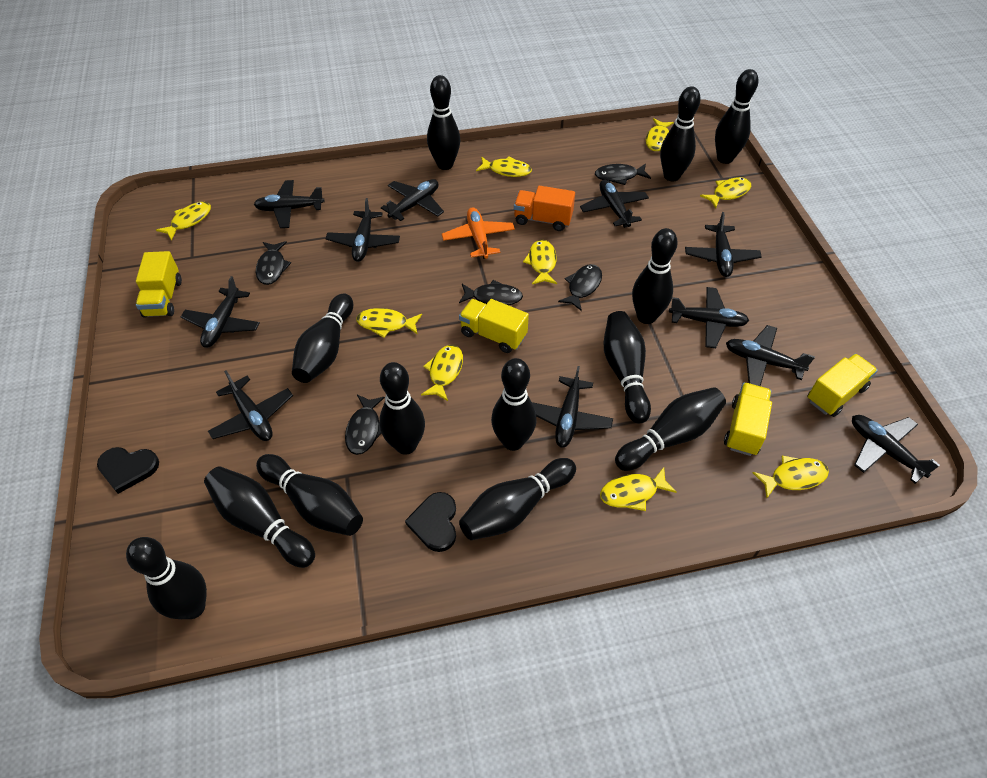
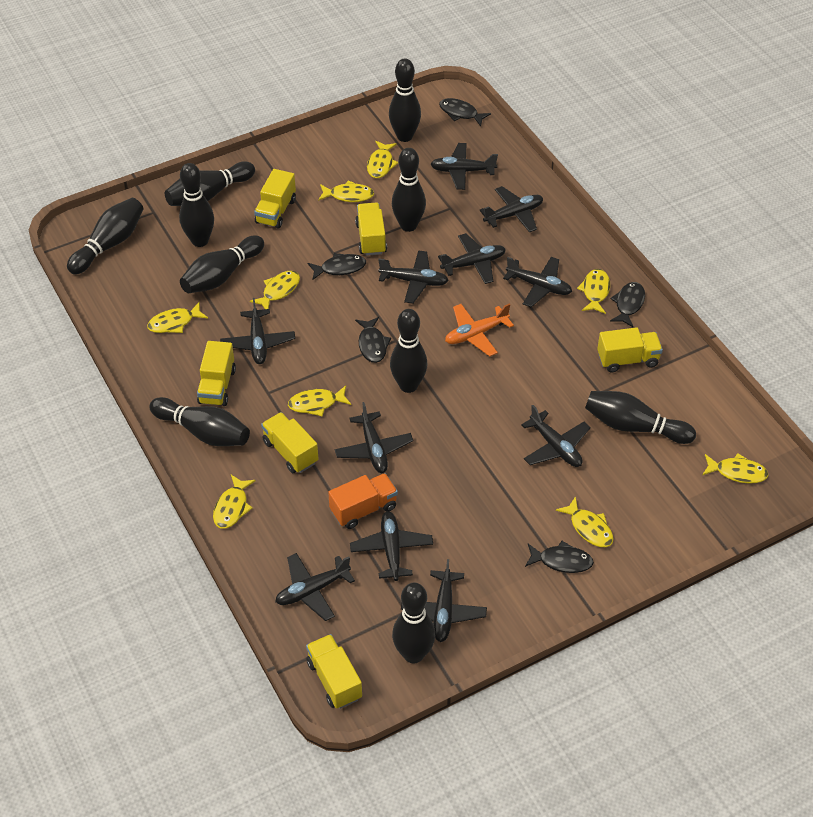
black bowling pin: [126,537,207,619] [204,466,315,568] [256,454,363,536] [292,293,353,383] [379,362,425,455] [427,75,460,170] [459,458,576,540] [491,358,537,451] [604,311,651,424] [615,387,726,471] [632,228,678,324] [660,86,701,182] [715,69,758,164] = 13 -> [67,198,143,275] [149,397,250,446] [165,161,255,206] [179,163,214,247] [180,235,264,293] [389,58,421,142] [390,309,427,393] [392,148,426,232] [392,583,435,663] [585,391,696,444] = 10
black heart: [97,447,159,494] [405,492,456,552] = 2 -> none = 0
yellow truck: [136,251,182,318] [459,299,529,353] [724,383,772,456] [807,354,878,417] = 4 -> [197,341,236,406] [254,169,296,228] [261,412,318,473] [306,634,362,709] [355,203,387,256] [597,327,663,372] = 6

